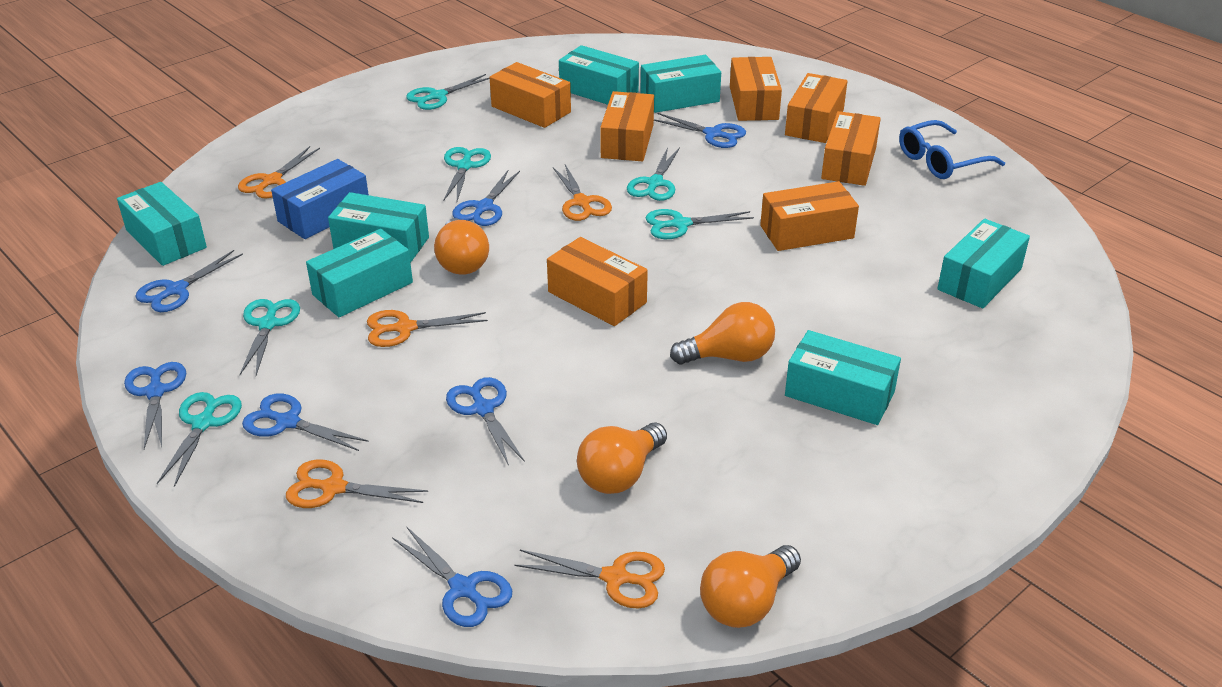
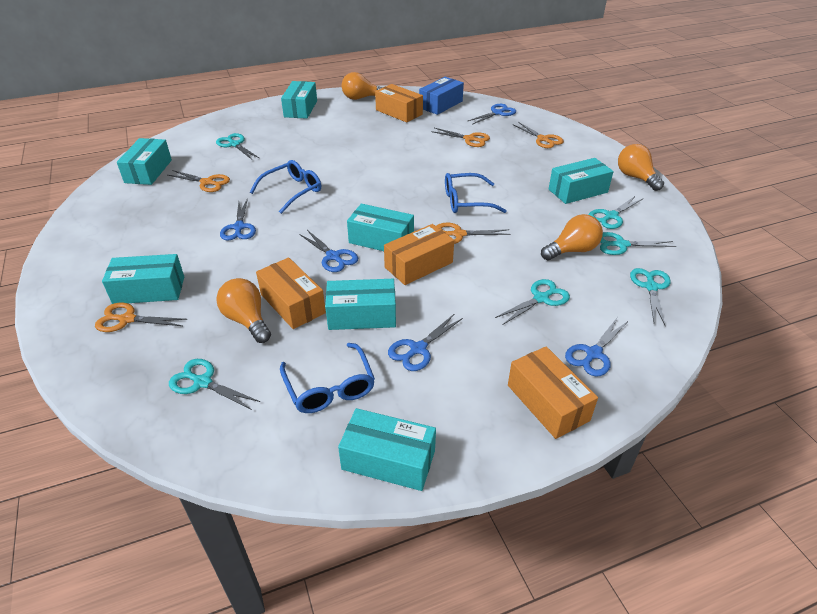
blue glasses: [899,120,1005,179] = 1 -> [250,160,321,214] [280,343,375,413] [445,173,507,213] = 3
blue scissors: [124,362,186,449] [135,250,243,312] [242,394,369,451] [392,526,512,627] [446,377,525,466] [452,169,520,226] [654,113,746,148] = 7 -> [220,198,256,241] [299,230,358,272] [388,313,463,371] [468,104,516,125] [565,318,628,377] = 5
orange box: [490,62,571,128] [547,237,648,326] [600,91,654,161] [730,57,782,121] [760,181,859,251] [785,73,847,143] [821,111,881,186] = 7 -> [256,258,326,329] [375,84,423,122] [384,224,454,285] [508,346,598,439] = 4

